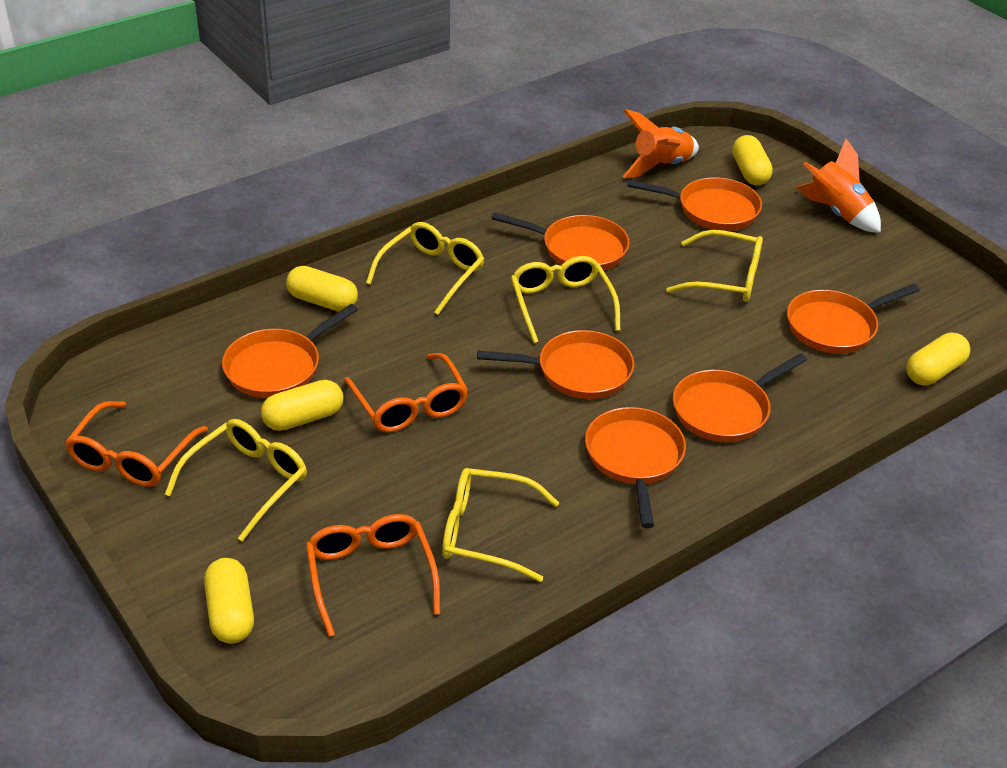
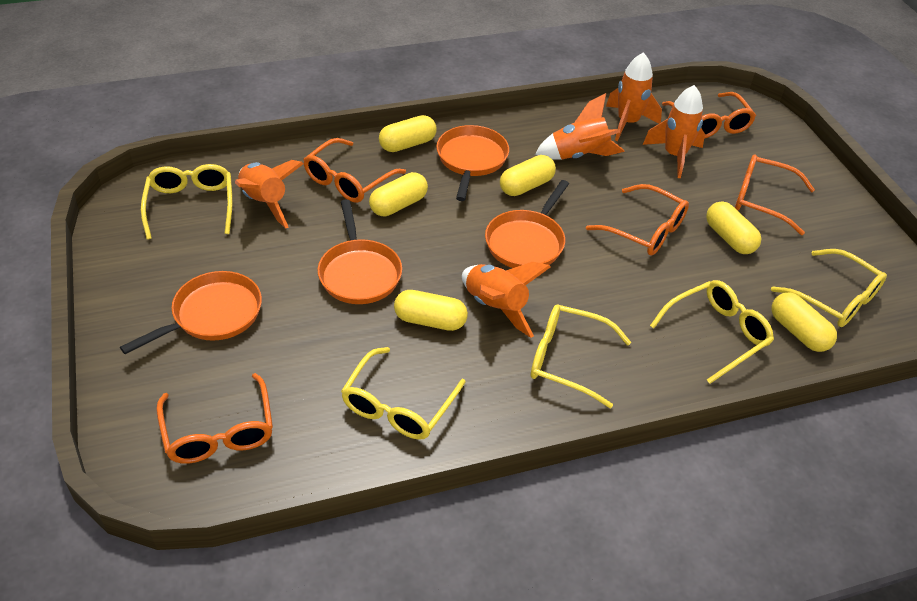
orange glasses: [65,401,208,487] [306,514,440,637] [344,353,468,432] = 3 -> [156,373,273,464] [303,138,406,203] [586,184,689,256] [662,92,756,139] [735,155,815,235] = 5
orange pan: [222,304,358,398] [477,330,634,399] [492,212,629,271] [585,407,686,528] [627,177,762,231] [673,353,807,442] [787,284,920,354] = 7 -> [120,271,262,354] [317,199,402,304] [436,125,509,201] [485,180,569,268] = 4
orange rocket: [622,109,699,178] [796,139,881,233] = 2 -> [235,160,303,228] [462,262,551,338] [535,93,625,160] [606,52,662,141] [643,85,705,178] = 5
yellow capsule: [204,558,254,644] [261,380,343,431] [286,266,358,312] [732,135,773,185] [906,332,970,385] = 5 -> [369,172,428,216] [379,115,437,152] [394,290,468,331] [500,155,556,196] [706,201,761,254] [771,293,837,352] = 6

